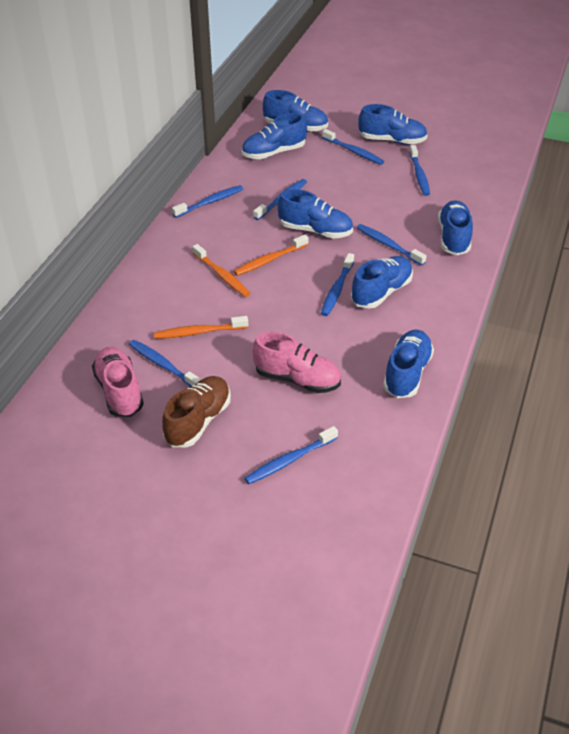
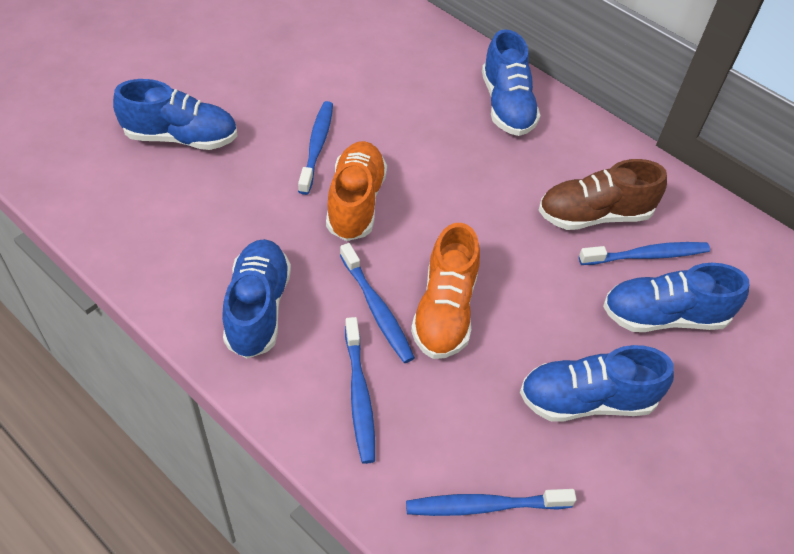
blue shoe: [242,113,307,159] [263,90,328,132] [278,189,353,238] [351,256,413,309] [358,104,427,145] [383,330,434,398] [438,200,473,255] = 7 -> [113,79,237,150] [222,239,291,359] [482,29,541,136] [520,345,674,422] [603,263,749,332] = 5
blue toothbrush: [129,340,202,387] [172,185,243,218] [245,426,338,484] [253,179,307,220] [321,253,354,316] [322,129,384,165] [357,224,426,266] [409,145,430,196] = 8 -> [298,101,333,195] [340,243,415,363] [345,317,375,464] [406,489,576,516] [579,242,710,265] = 5
orange shoe: none = 0 -> [326,141,387,241] [411,223,480,359] = 2
orange toothbrush: [154,316,248,339] [193,244,250,297] [234,235,308,276] = 3 -> none = 0
pink shoe: [92,347,144,417] [252,332,341,393] = 2 -> none = 0

